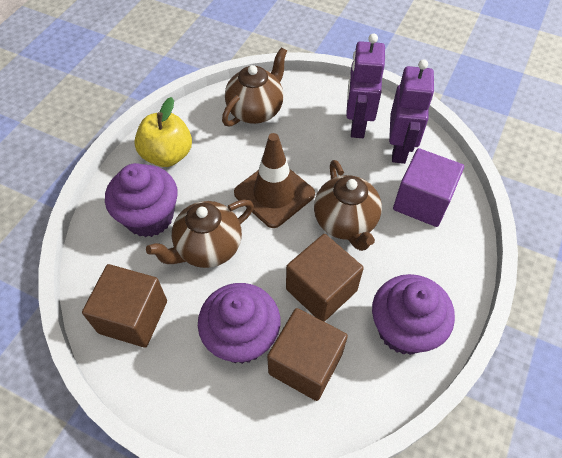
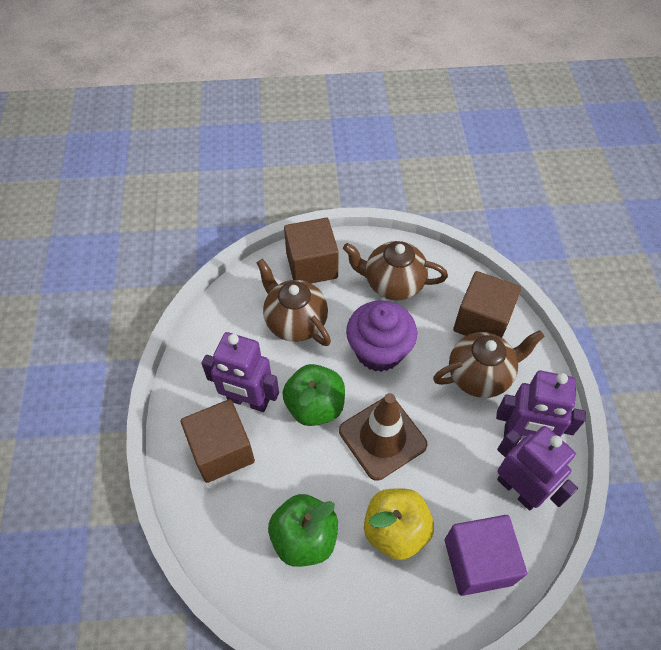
green apple: none = 0 -> [268,494,338,567] [282,364,345,426] = 2
purple cupcake: [105,163,178,237] [198,283,280,364] [372,274,455,355] = 3 -> [346,300,417,372] = 1
purple robot: [346,33,385,138] [389,59,434,164] = 2 -> [202,332,279,412] [496,371,586,437] [497,426,578,511] = 3

